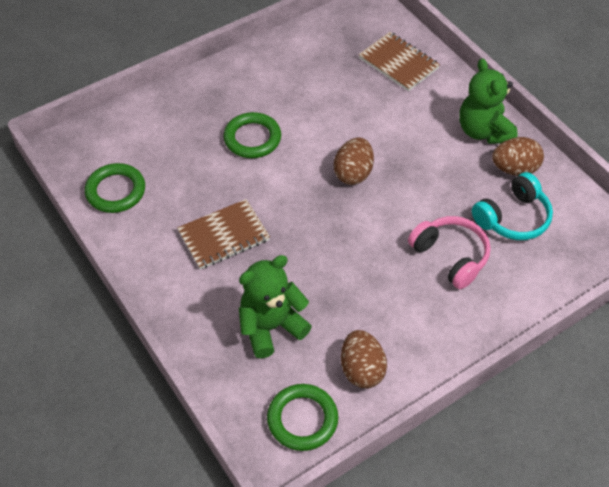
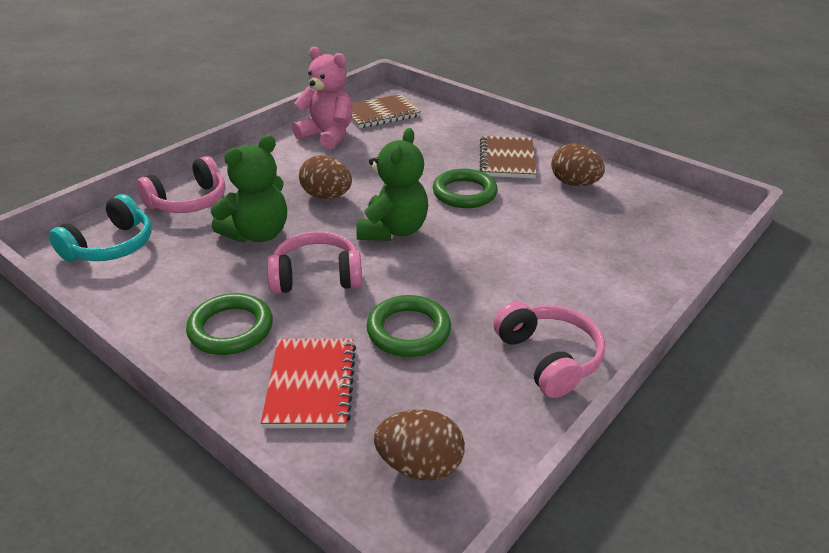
pink headphones: [408,216,491,289] = 1 -> [136,156,226,213] [267,231,362,294] [493,301,605,398] = 3
pink teddy bear: none = 0 -> [292,47,353,150] = 1
red notebook: none = 0 -> [261,339,356,428] = 1

